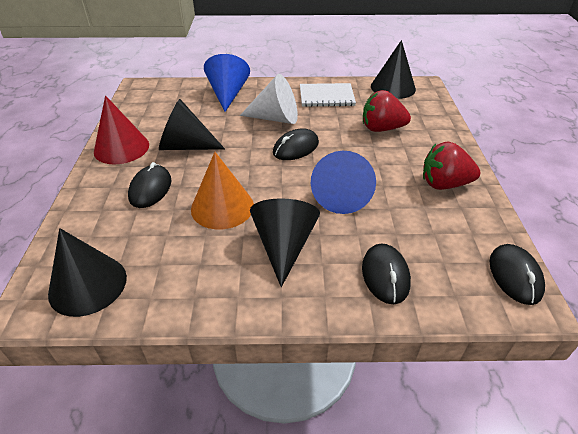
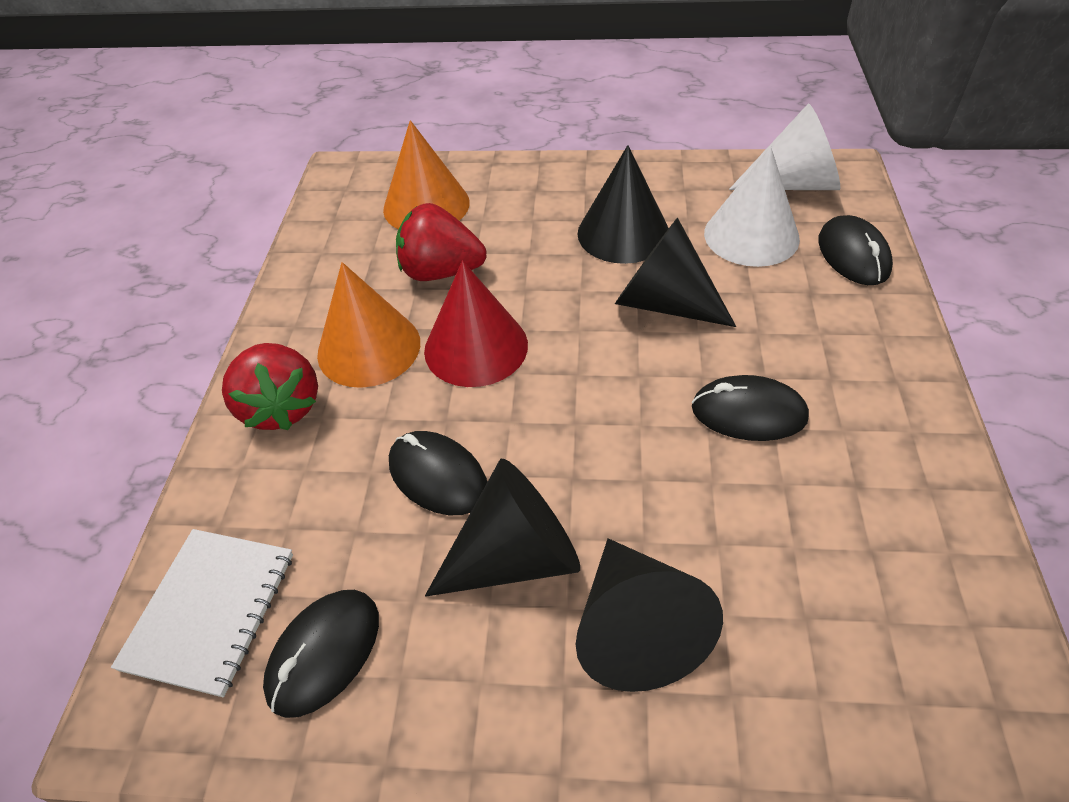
blue cone: [204,54,250,112] [311,151,376,214] = 2 -> none = 0
orange cone: [191,152,254,229] = 1 -> [317,262,420,388] [383,120,470,229] = 2
white cone: [240,74,298,124] = 1 -> [704,146,800,267] [729,103,840,190] = 2

